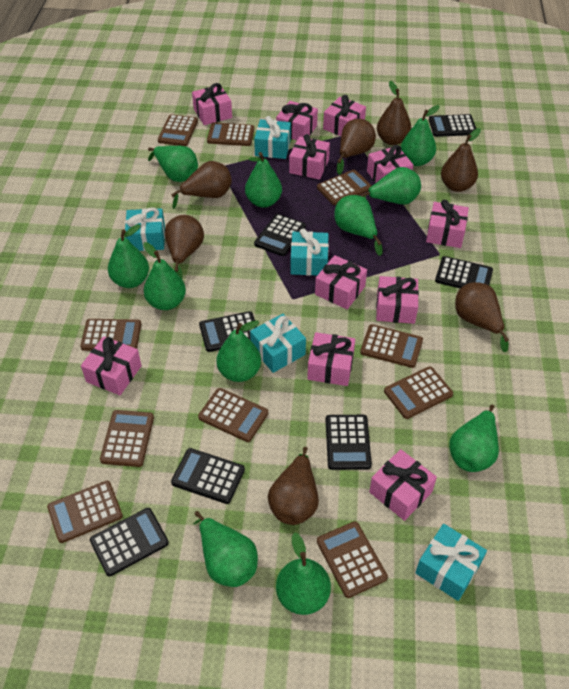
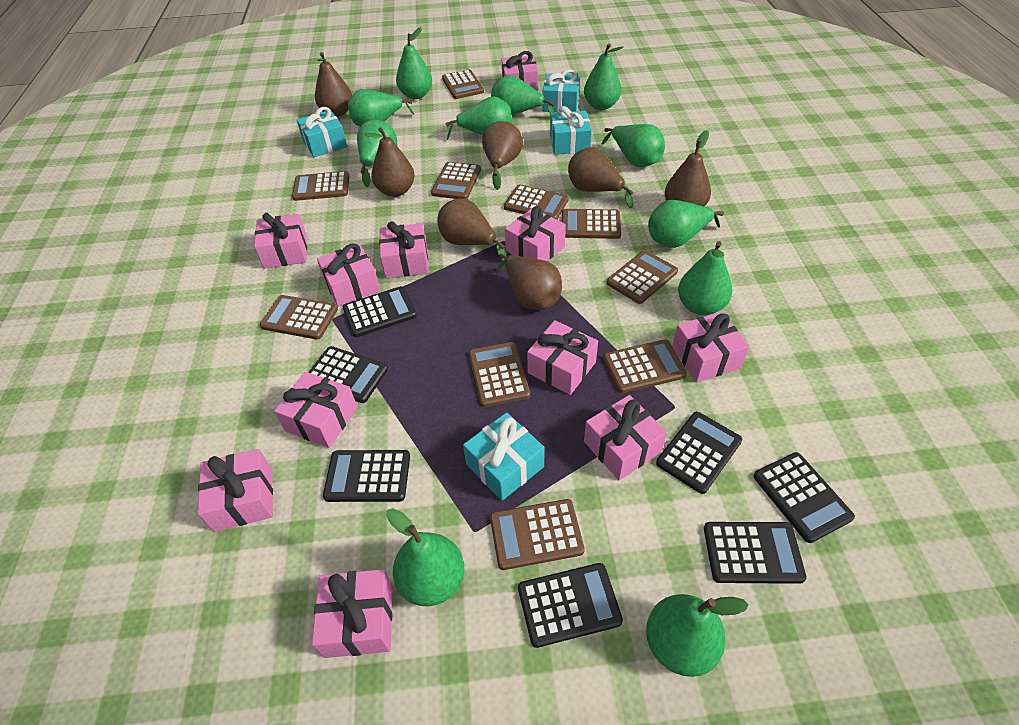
turquoise gift: [125,207,165,251] [250,314,306,373] [254,116,291,159] [290,228,329,276] [415,524,487,601] = 5 -> [297,107,347,157] [463,412,545,501] [542,69,580,112] [550,106,592,155] = 4

